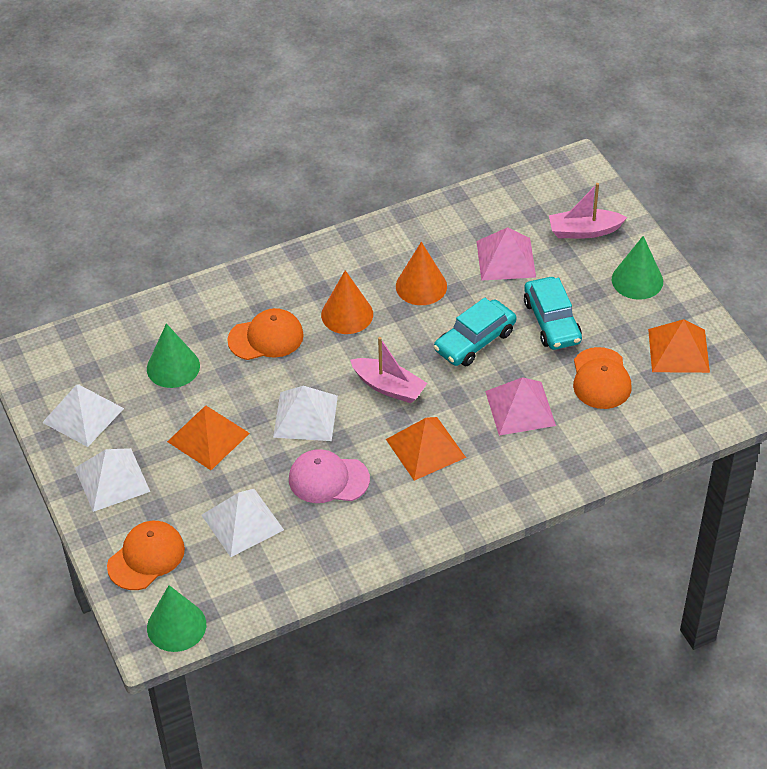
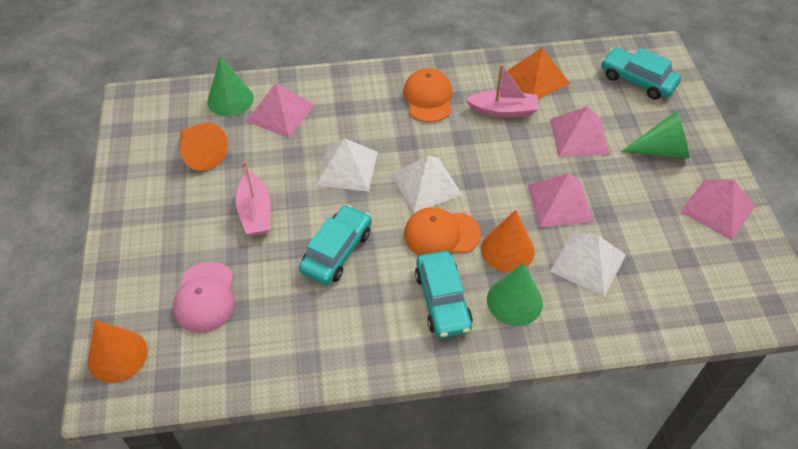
orange cap: [107,521,185,590] [227,308,304,360] [573,347,631,409] = 3 -> [403,68,452,122] [404,207,481,256] = 2
orange cone: [321,270,373,334] [396,242,447,305] = 2 -> [88,320,148,383] [180,123,228,171] [481,210,535,273] = 3
orange pyramid: [167,406,250,470] [386,417,466,481] [648,319,710,373] = 3 -> [507,48,570,99] = 1
pink pyramid: [476,227,536,281] [485,377,556,436] = 2 -> [246,83,315,138] [528,174,594,227] [550,106,610,157] [681,179,756,240] = 4
turquoise car: [434,298,516,366] [524,277,582,350] = 2 -> [299,205,372,285] [415,251,473,338] [601,47,681,100] = 3
white pyramid: [42,385,124,447] [75,448,150,512] [202,489,284,557] [273,386,338,441] = 4 -> [316,139,378,192] [391,155,462,213] [550,231,626,297] = 3

